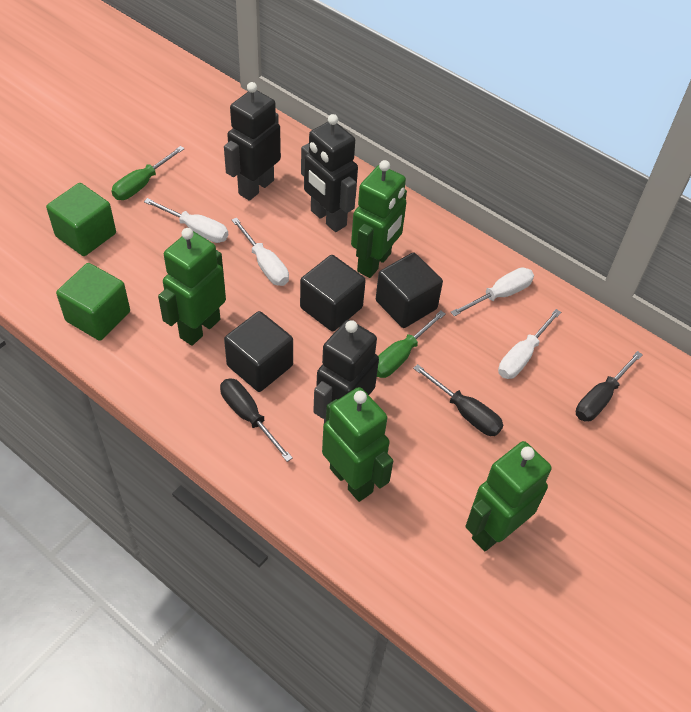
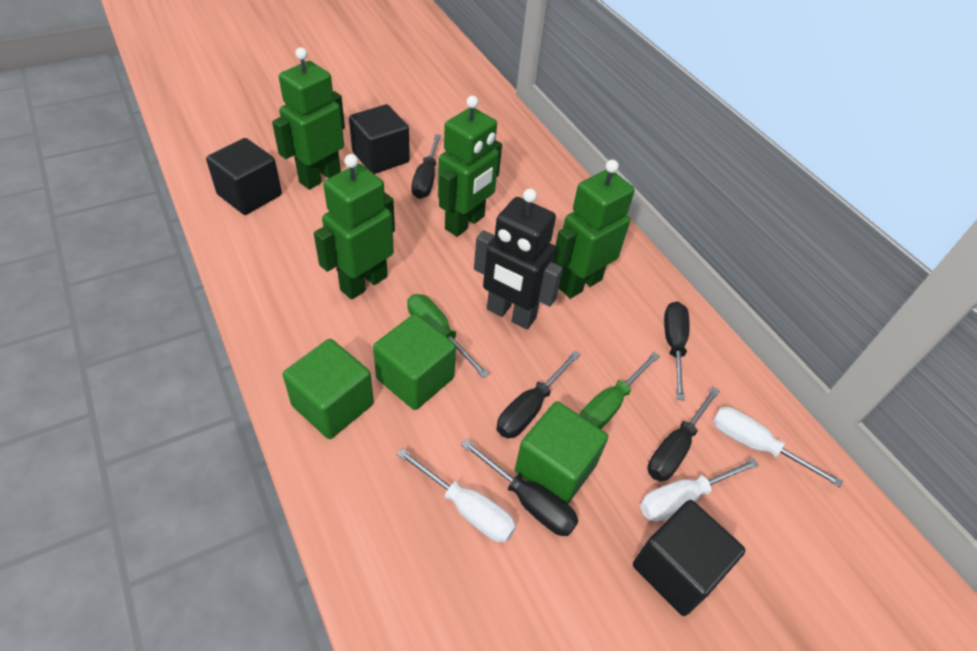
black robot: [224,82,281,201] [301,114,358,232] [313,320,379,424] = 3 -> [474,188,563,329] = 1
black screwdriver: [220,378,293,462] [413,364,503,436] [576,351,643,421] = 3 -> [411,134,441,199] [461,439,578,536] [497,351,580,438] [647,387,720,481] [664,301,689,401] = 5
green cube: [46,183,116,256] [56,263,130,341] = 2 -> [283,339,374,439] [373,314,456,410] [515,401,608,504] = 3
white screwdriver: [144,198,228,243] [232,218,289,286] [451,268,534,316] [498,309,561,379] = 4 -> [397,448,516,542] [640,458,759,521] [713,407,843,487] = 3

